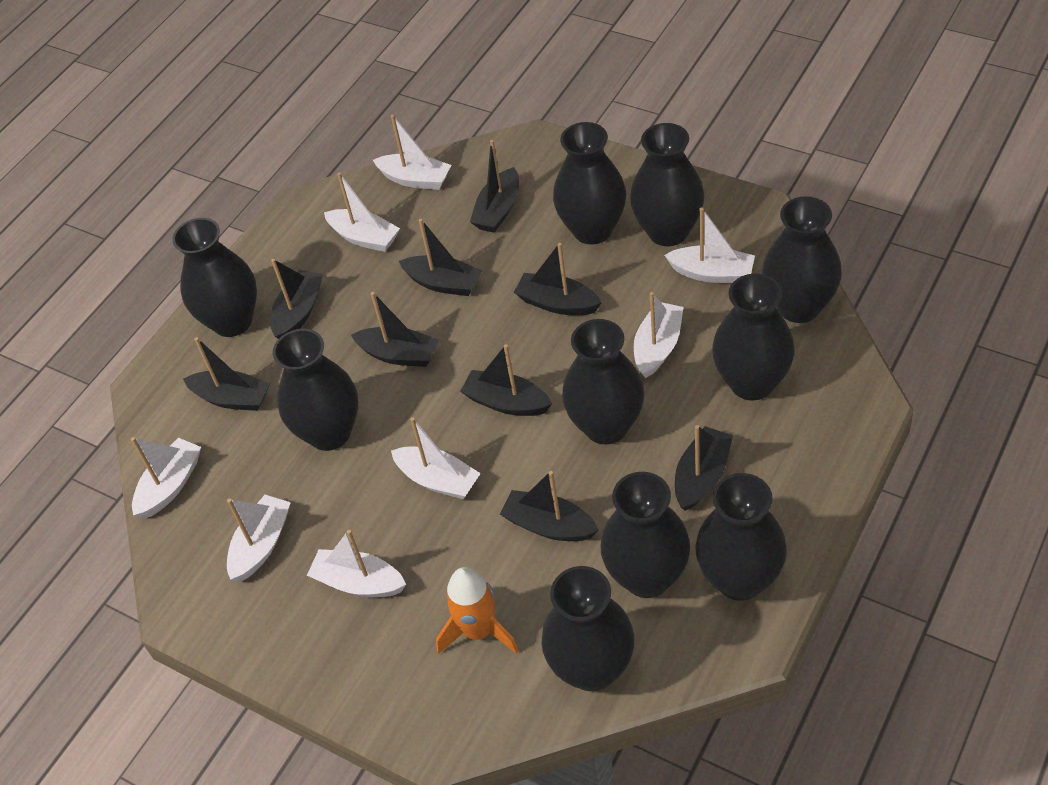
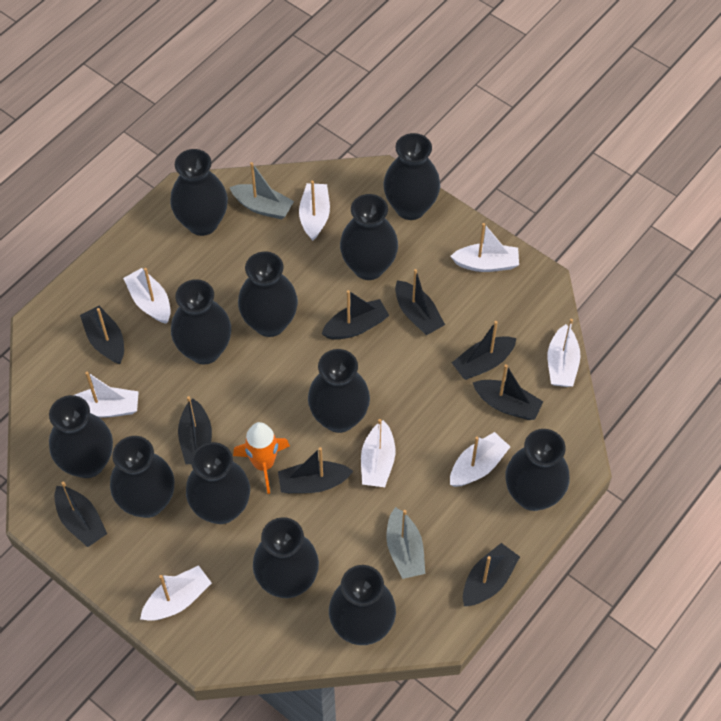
black vase: [172,218,257,337] [273,329,358,451] [541,566,635,691] [553,122,626,245] [562,319,645,444] [601,472,690,598] [630,123,705,246] [695,473,787,601] [712,274,795,401] [762,196,842,323] = 10 -> [49,395,113,478] [110,436,174,518] [170,149,228,236] [171,279,231,364] [186,442,250,524] [238,251,298,337] [253,517,319,598] [308,349,370,433] [329,565,396,645] [340,194,398,280] [383,133,440,220] [505,429,569,511] = 12
grey boat: none = 0 -> [230,162,294,219] [386,507,425,579] = 2

